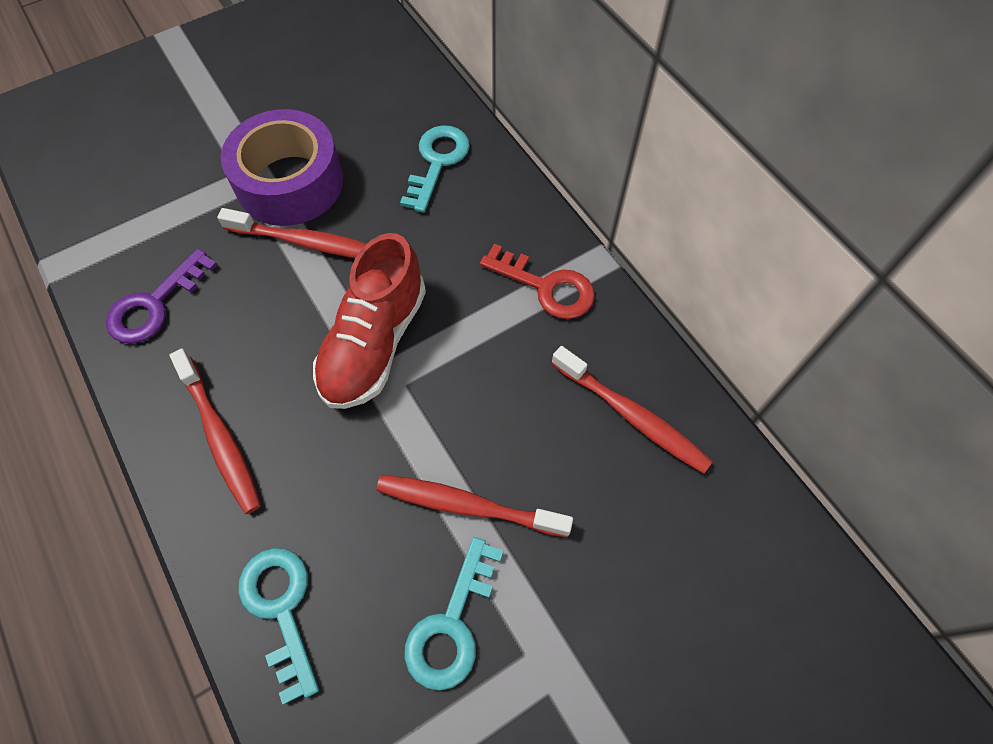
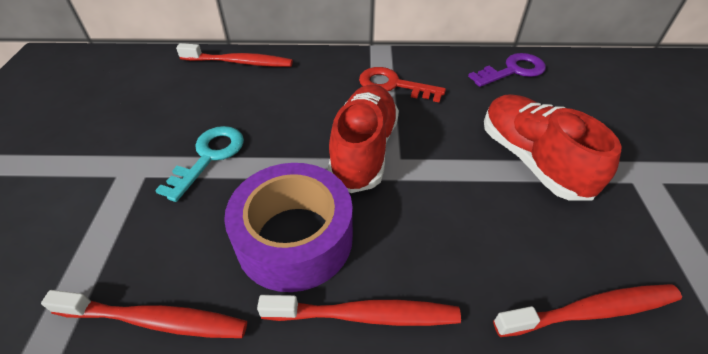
red shoe: [313,233,426,409] = 1 -> [328,84,399,193] [484,94,622,201] = 2
turquoise key: [238,548,319,705] [400,125,470,213] [404,537,503,691] = 3 -> [155,126,244,202] = 1

